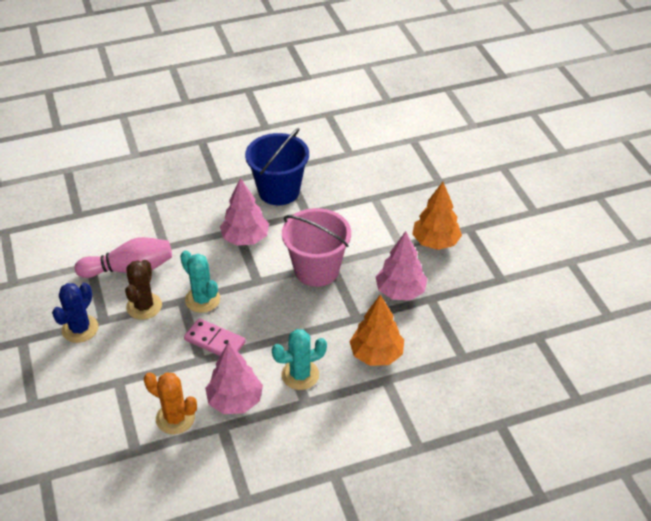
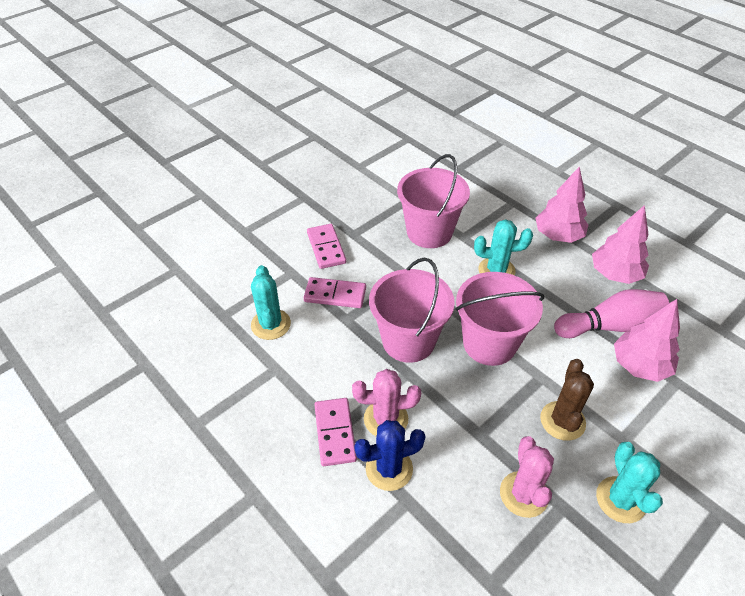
blue bucket: [245,128,309,205] = 1 -> none = 0
orange cactus: [144,372,197,434] = 1 -> none = 0
orange tree: [349,295,404,366] [412,182,462,250] = 2 -> none = 0
pink bucket: [282,208,351,287] = 1 -> [369,257,455,363] [397,154,470,248] [455,272,544,366] = 3
pink cactus: none = 0 -> [352,369,421,436] [500,436,554,518] = 2
pink domino: [184,318,246,356] = 1 -> [304,277,366,308] [307,224,346,269] [314,398,357,466] = 3
turquoise cactus: [180,250,220,313] [272,329,327,390] = 2 -> [251,265,291,340] [474,219,533,275] [596,442,663,523] = 3

